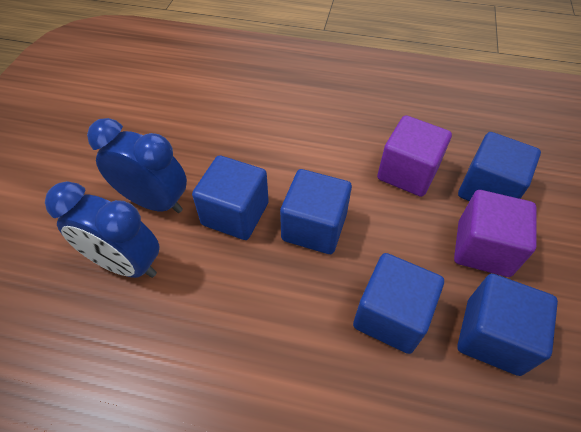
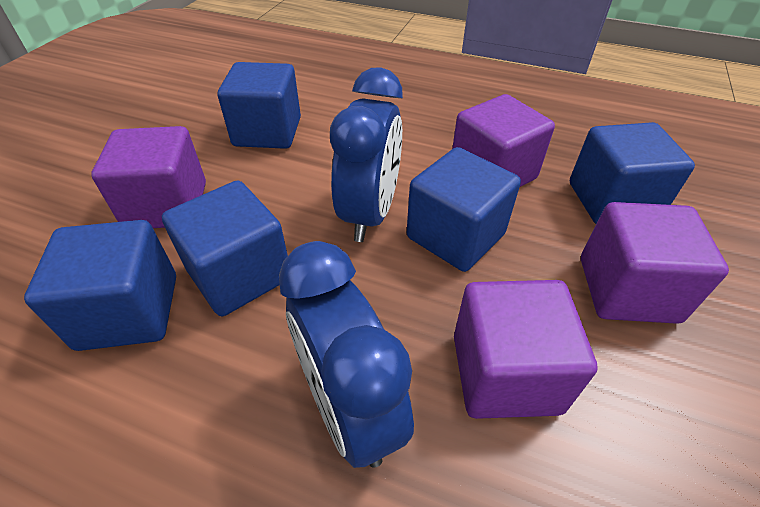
purple cube: [377,115,452,197] [454,190,536,277] = 2 -> [91,126,206,228] [452,94,555,187] [454,280,598,419] [581,202,729,324] = 4

